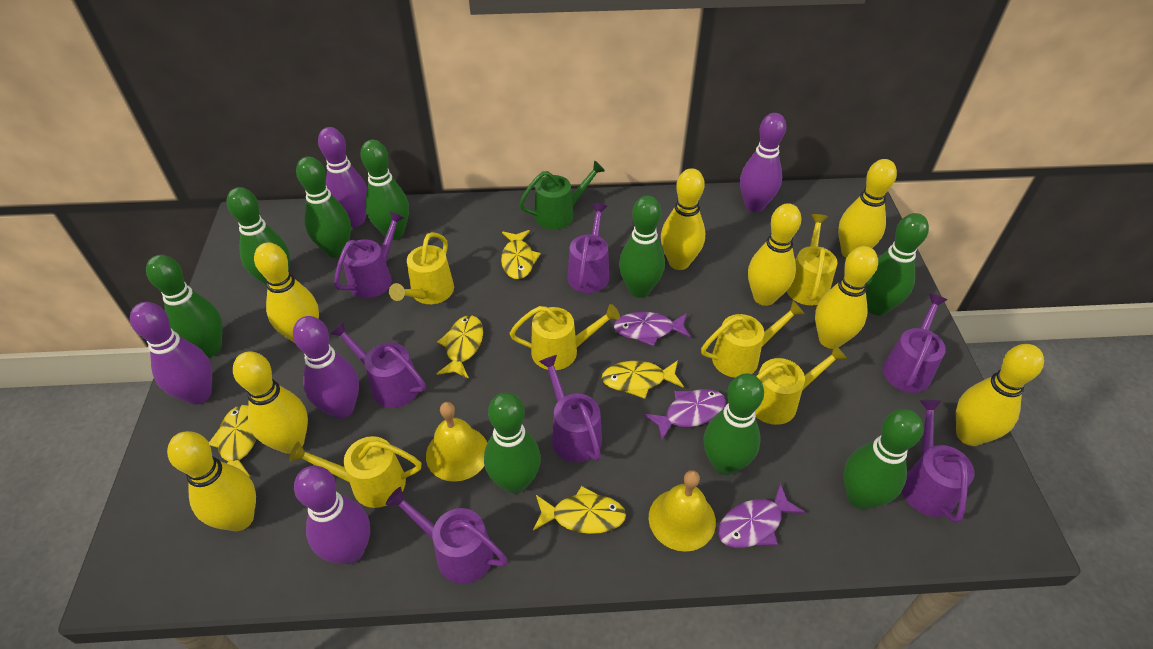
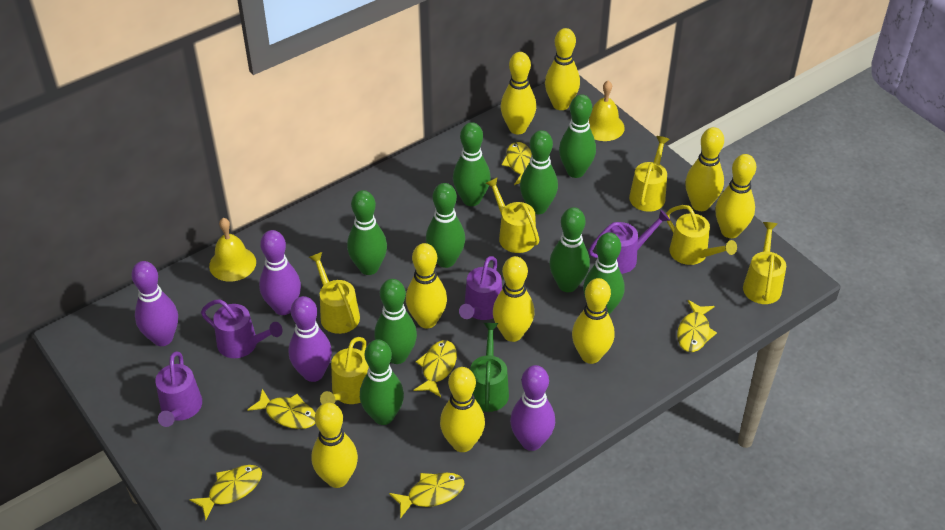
purple bowling pin: [130,302,212,405] [293,316,359,419] [294,466,370,564] [318,127,367,227] [740,113,786,212] = 5 -> [131,261,178,346] [259,230,301,315] [289,296,332,382] [510,365,555,451] = 4
purple fish: [614,312,691,347] [644,389,726,441] [718,483,805,548] = 3 -> none = 0
purple watering can: [330,321,426,408] [334,211,405,298] [386,487,508,584] [539,355,602,462] [567,203,609,293] [883,294,947,393] [902,400,974,523] = 7 -> [155,351,202,427] [201,299,282,358] [459,256,502,320] [589,210,670,274] = 4
yellow bowling pin: [167,431,256,531] [233,351,308,454] [254,242,319,343] [661,168,705,270] [748,203,801,306] [815,246,878,349] [838,159,897,258] [956,344,1044,446] = 8 -> [311,403,358,488] [406,243,447,328] [440,367,485,452] [493,256,535,342] [501,52,536,134] [545,28,580,110] [572,278,615,364] [685,127,724,211] [715,154,756,238] = 9
yellow fish: [209,405,257,477] [437,315,483,379] [501,230,541,279] [533,486,626,534] [602,360,684,399] = 5 -> [189,465,262,520] [247,389,315,429] [389,473,465,519] [414,340,457,397] [502,142,532,185] [677,300,717,352] = 6

